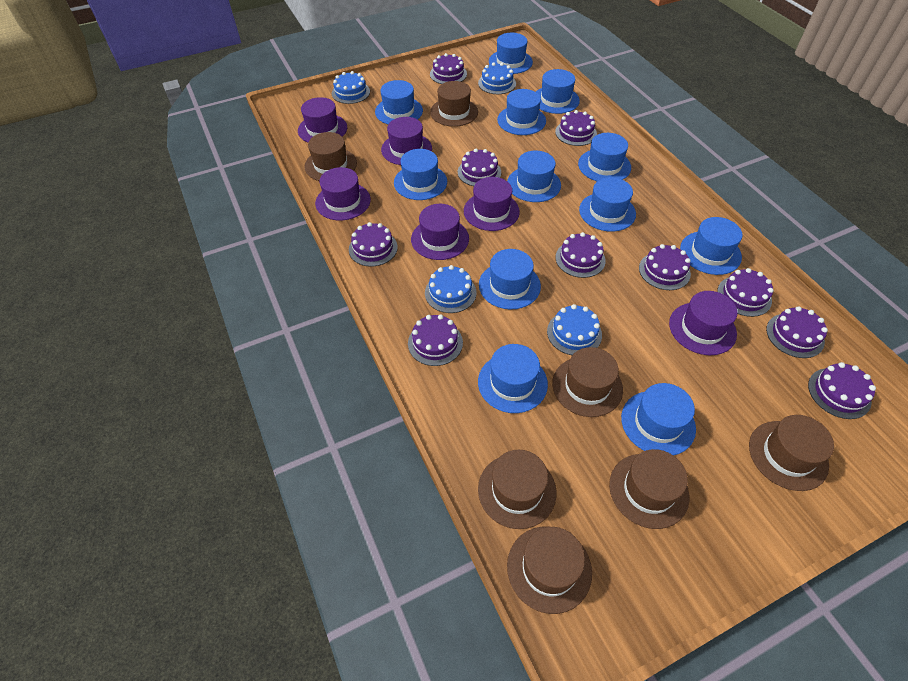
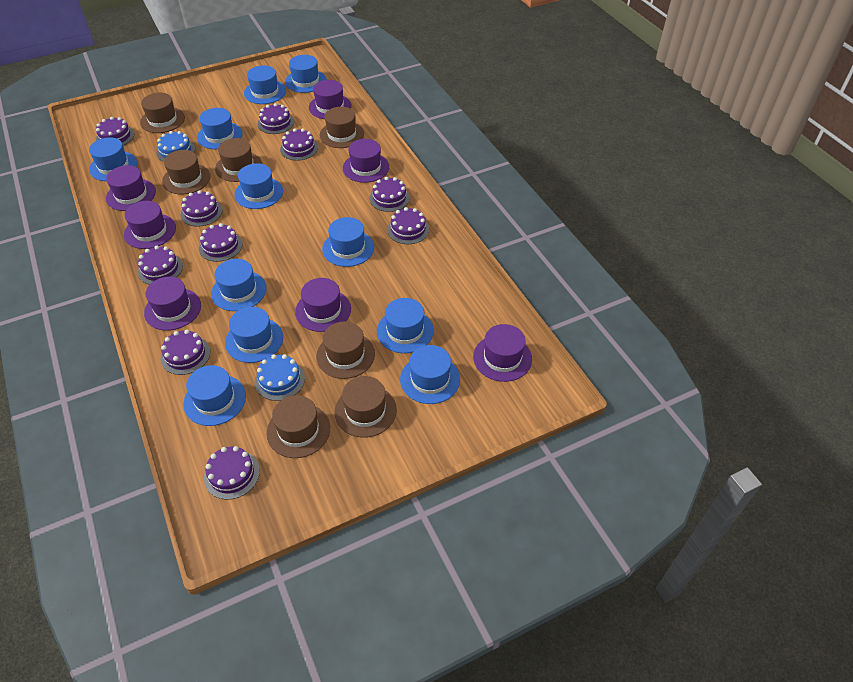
blue cake: [332,71,370,104] [425,265,476,313] [478,62,516,94] [547,304,602,355] = 4 -> [156,131,195,162] [255,354,305,401] = 2
blue hat: [375,80,423,124] [394,149,447,200] [478,344,548,413] [479,249,541,309] [489,33,533,74] [497,89,546,135] [507,151,561,202] [536,69,580,114] [578,133,631,181] [579,177,636,232] [621,383,696,456] [680,217,743,275] = 12 -> [89,137,138,181] [183,365,246,426] [197,108,242,149] [211,259,267,311] [225,307,283,363] [234,163,283,209] [244,65,286,104] [285,55,326,93] [322,217,374,267] [377,298,434,353] [400,345,460,404] = 11
purple hat: [298,97,347,142] [315,167,371,221] [381,117,432,165] [411,204,469,260] [464,177,520,231] [669,291,738,355] = 6 -> [106,165,156,211] [124,201,176,249] [144,277,201,331] [295,278,351,332] [309,80,352,119] [343,139,389,183] [473,324,532,382] = 7

